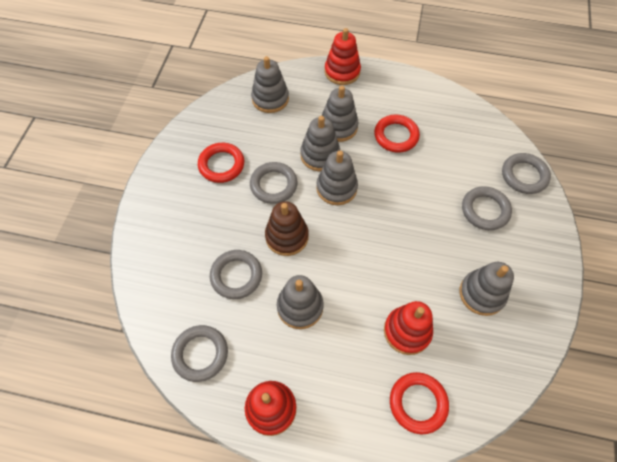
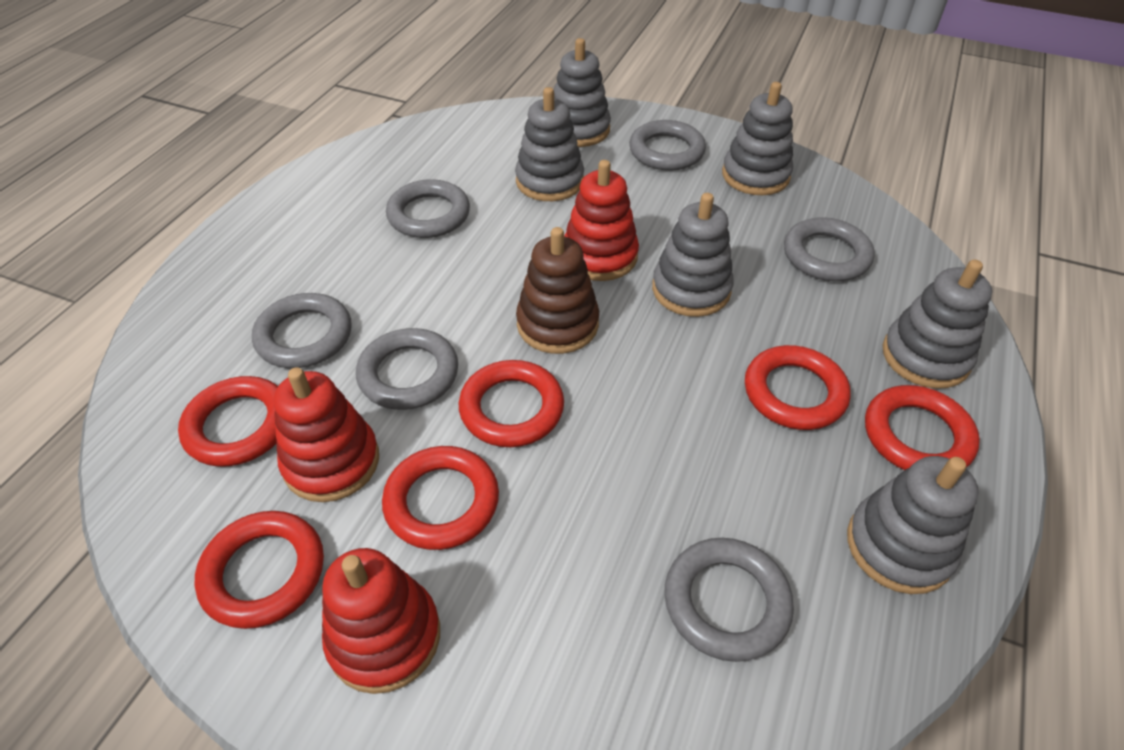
grey ring: [171,325,228,382] [210,250,262,299] [250,162,298,204] [462,186,512,230] [502,153,551,194] = 5 -> [252,293,352,368] [356,328,458,410] [386,179,470,238] [629,120,706,171] [664,538,794,662] [784,217,875,281] = 6
red ring: [198,143,244,183] [374,115,420,153] [390,372,449,434] = 3 -> [178,376,278,467] [195,511,324,629] [382,446,499,550] [459,360,564,447] [745,345,851,430] [865,385,980,470] = 6

